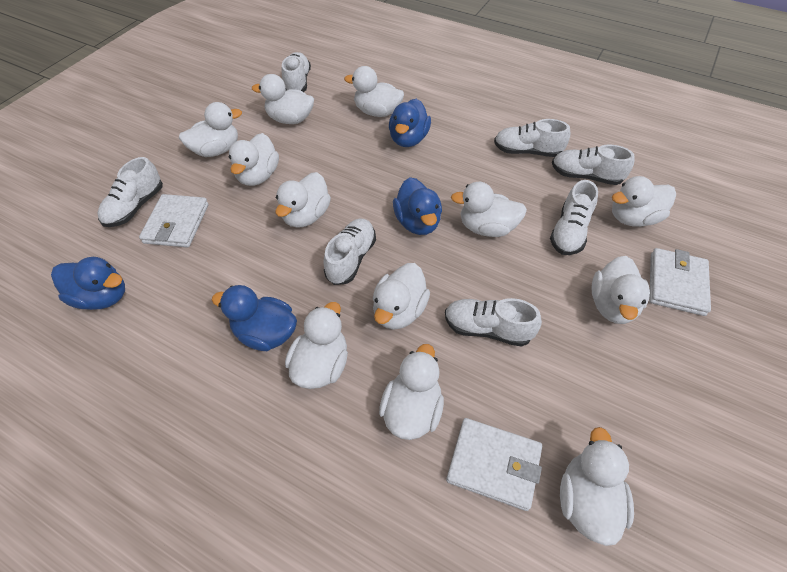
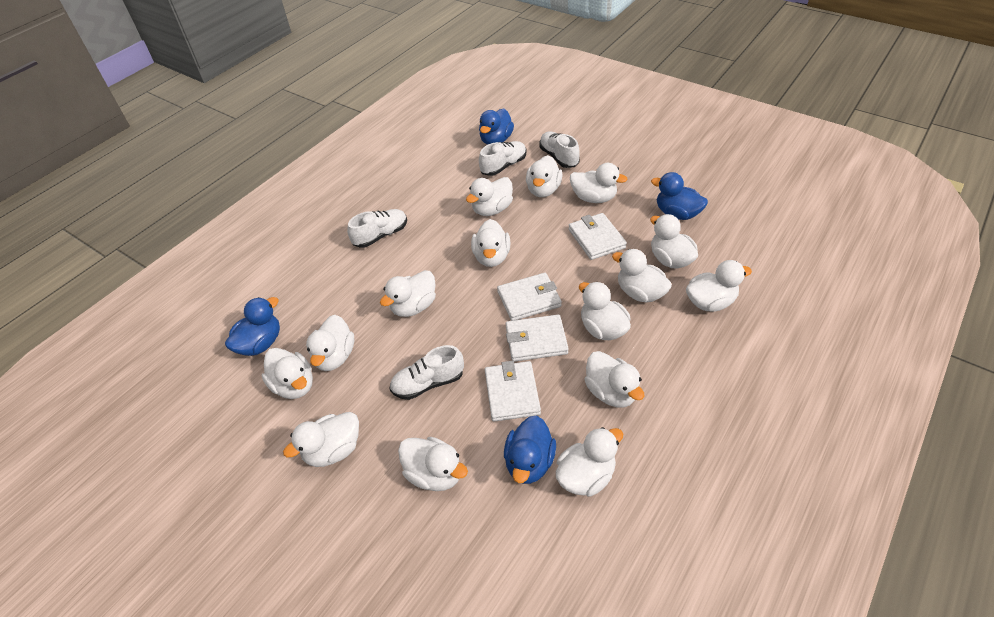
white duck: [179,102,242,157] [229,133,279,186] [252,74,314,124] [275,172,331,228] [285,302,348,389] [344,66,404,117] [373,263,430,330] [379,344,444,440] [451,182,527,237] [560,427,634,546] [591,256,650,324] [612,176,676,227] = 12 -> [261,348,313,399] [283,412,359,467] [306,315,354,371] [380,270,436,317] [398,437,468,491] [466,177,513,216] [471,219,511,267] [526,155,563,197] [556,427,623,497] [570,163,628,203] [579,282,631,340] [585,351,644,408] [612,249,672,303] [650,214,698,268] [686,260,752,312] = 15
white shoe: [97,157,163,227] [282,52,311,92] [324,218,376,285] [445,298,542,347] [494,119,570,157] [550,180,598,255] [552,145,635,185] = 7 -> [347,209,407,248] [389,345,464,400] [479,141,526,176] [539,132,580,168] = 4
white wallet: [139,194,209,248] [446,418,542,511] [649,248,711,316] = 3 -> [485,361,541,422] [497,273,562,321] [506,315,569,362] [569,213,627,260] = 4

